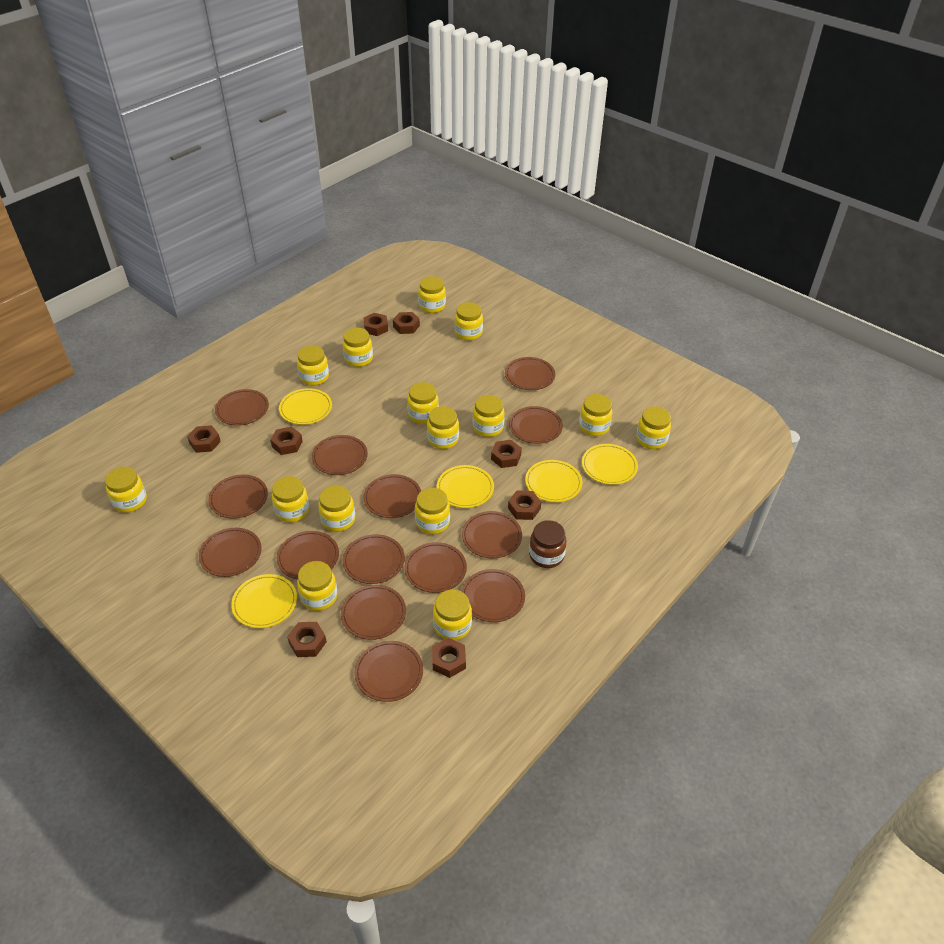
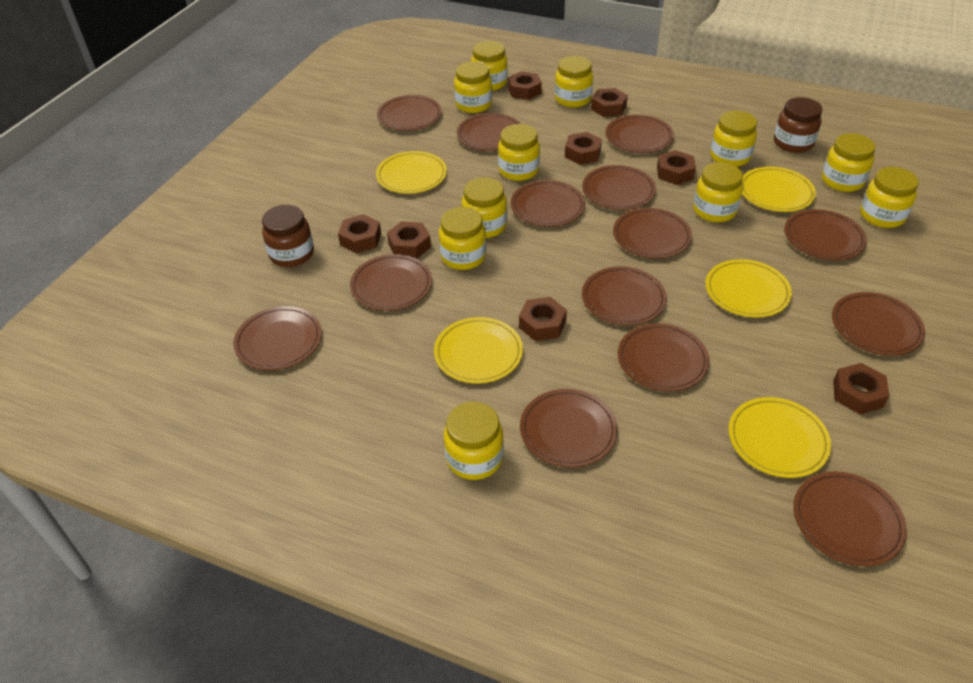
brown jar: [529,520,567,568] = 1 -> [262,205,314,267] [774,97,823,153] = 2
yellow jar: [105,467,147,512] [272,476,309,522] [297,345,329,386] [297,561,337,611] [318,485,355,532] [343,328,373,367] [407,382,439,424] [415,488,450,534] [418,276,446,313] [427,406,459,449] [433,589,472,640] [455,302,483,340] [473,395,505,437] [579,394,612,436] [636,407,671,449] = 15 -> [439,207,486,270] [444,402,504,480] [454,61,492,113] [462,177,507,238] [471,41,508,91] [498,124,540,181] [555,56,593,108] [693,162,743,222] [710,111,757,167] [822,133,876,192] [860,167,919,228] = 11

